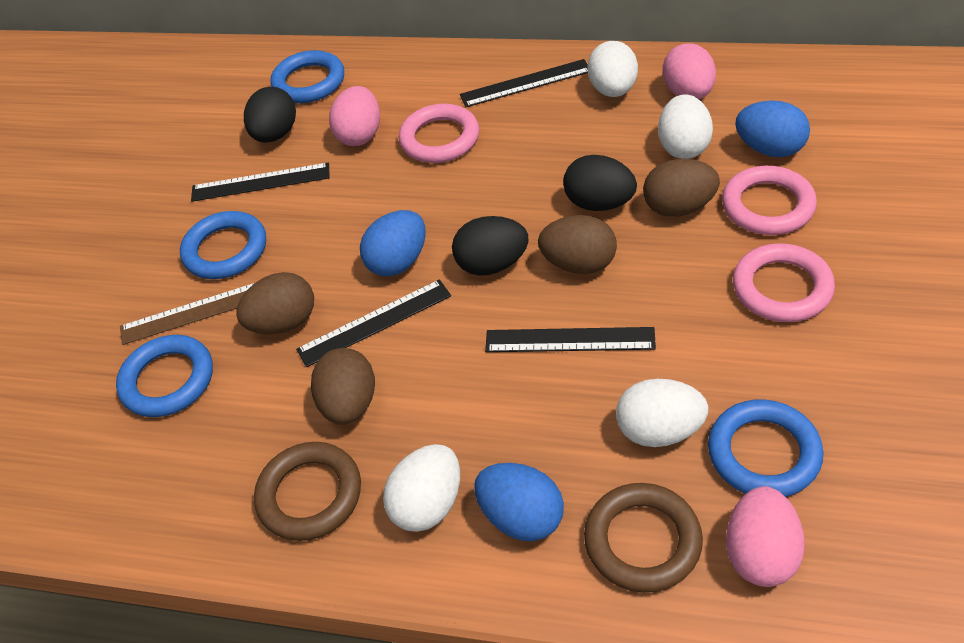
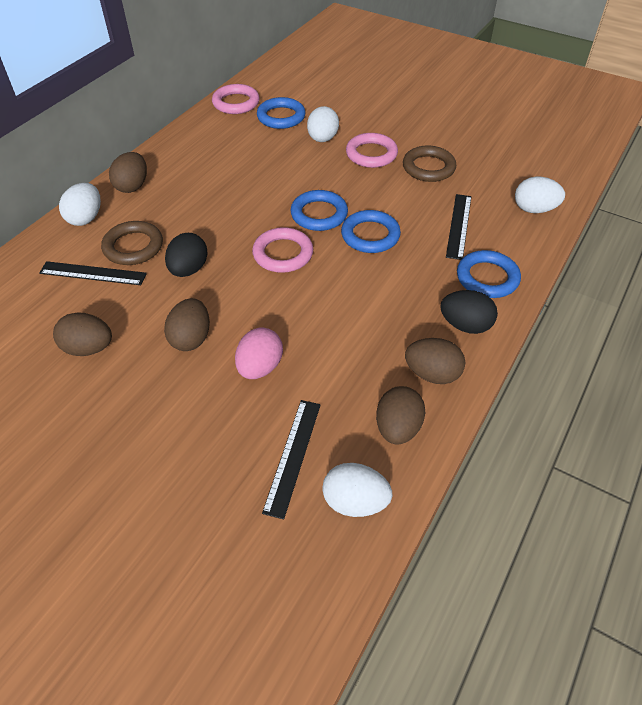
black egg: [244,87,296,143] [452,216,529,276] [563,155,637,211] = 3 -> [165,233,208,277] [440,290,498,334] = 2
black ruler: [191,162,330,202] [296,279,451,367] [460,59,588,107] [485,327,656,352] = 4 -> [39,261,147,285] [262,400,321,519] [446,194,471,260] = 3
blue egg: [360,210,426,276] [474,463,564,541] [735,100,810,157] = 3 -> none = 0
brown egg: [236,272,314,334] [311,348,375,425] [538,215,617,274] [643,159,720,217] = 4 -> [53,312,112,356] [109,152,147,193] [164,298,210,351] [376,386,426,445] [405,338,465,384] = 5
brown ruler: [120,283,254,345] = 1 -> none = 0
pink egg: [329,86,380,146] [663,43,716,99] [726,486,805,587] = 3 -> [235,327,283,379] = 1

